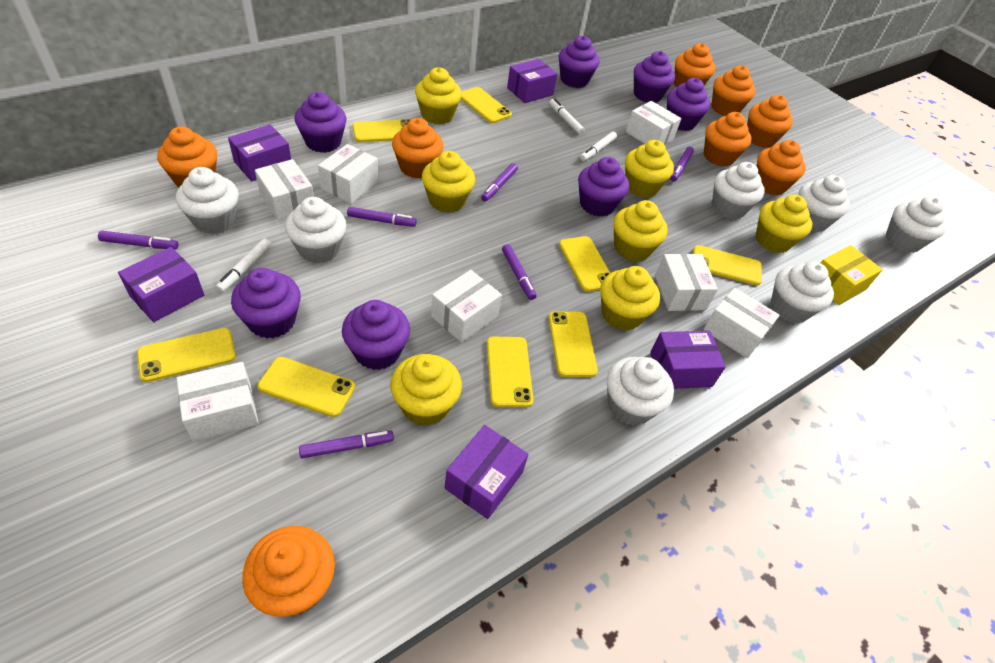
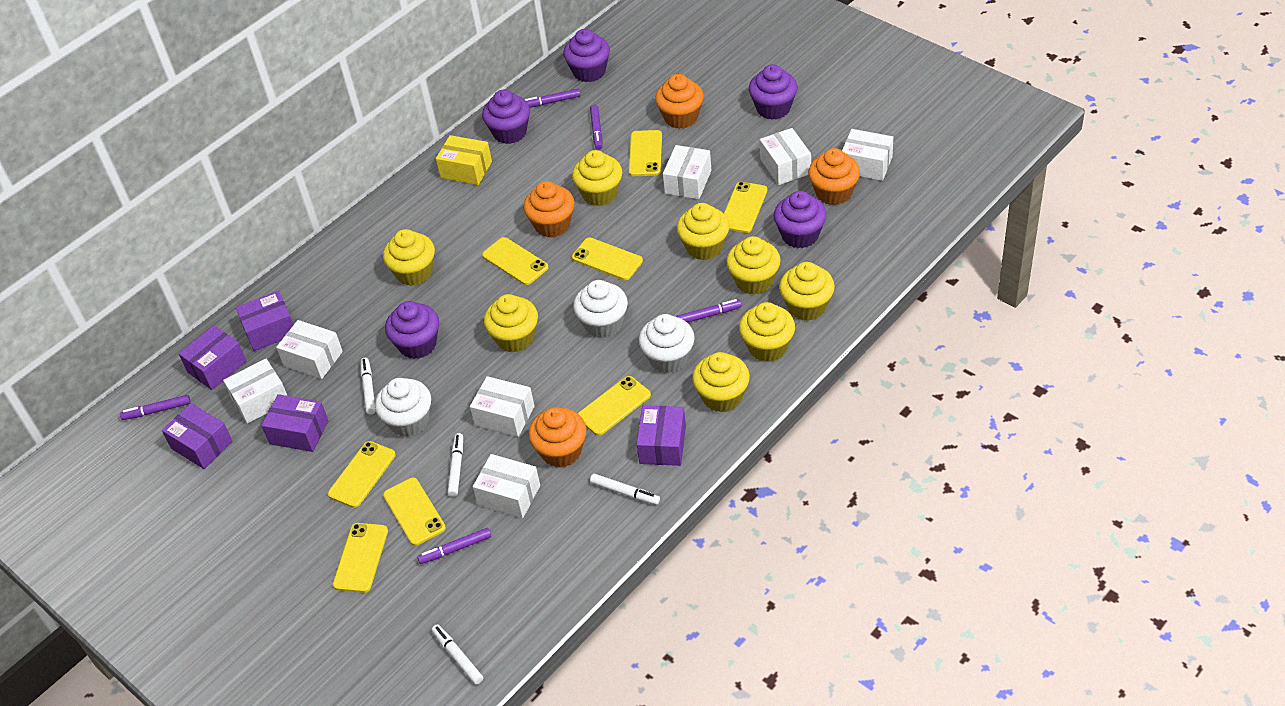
orange cupcake: [157,126,217,188] [242,526,335,617] [392,118,444,179] [674,43,715,87] [704,112,752,166] [711,66,755,116] [747,95,793,148] [756,140,806,196] = 8 -> [523,181,575,237] [528,407,587,468] [655,74,704,129] [808,148,860,205] = 4
purple cupcake: [231,268,301,339] [294,92,347,153] [342,300,410,370] [558,36,600,88] [578,157,629,217] [634,51,675,103] [667,78,710,131] = 7 -> [385,301,439,359] [482,90,530,144] [563,29,610,82] [749,64,797,120] [774,191,827,248] = 5
purple marker: [98,231,178,250] [299,430,394,458] [347,207,417,227] [481,163,518,201] [502,244,537,300] [670,147,694,182] = 6 -> [120,395,191,420] [417,528,491,564] [524,89,580,107] [590,105,602,150] [675,299,742,323] = 5
white cupcake: [176,167,239,234] [285,197,347,264] [607,357,674,426] [712,162,765,219] [770,262,834,323] [798,175,850,232] [886,196,947,253] = 7 -> [375,378,431,437] [573,280,628,338] [639,314,695,373] = 3
white marker: [216,238,271,292] [549,99,585,134] [580,132,617,161] = 3 -> [361,358,376,415] [432,624,483,685] [448,433,463,497] [590,474,660,505] = 4
yellow cupcake: [390,354,462,426] [415,67,462,125] [422,151,475,213] [600,266,660,331] [613,200,668,262] [625,140,674,198] [756,194,812,253] = 7 -> [383,229,435,286] [484,294,538,353] [572,150,622,206] [677,203,729,260] [692,352,750,412] [726,236,781,295] [739,302,795,362] [779,262,835,321] = 8

